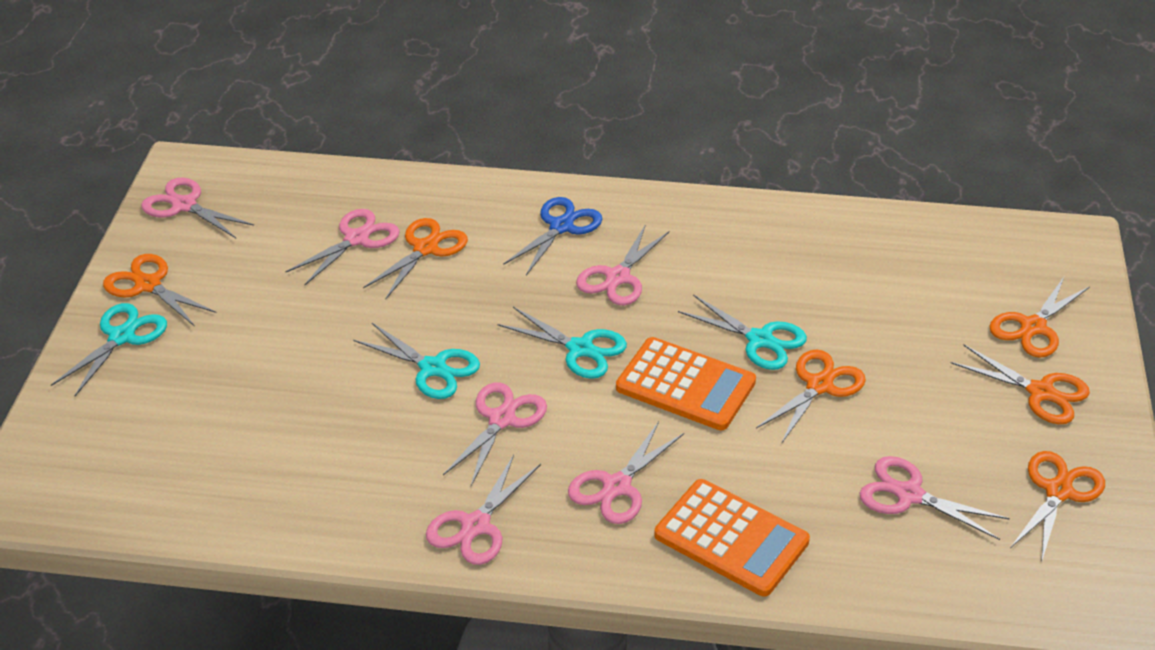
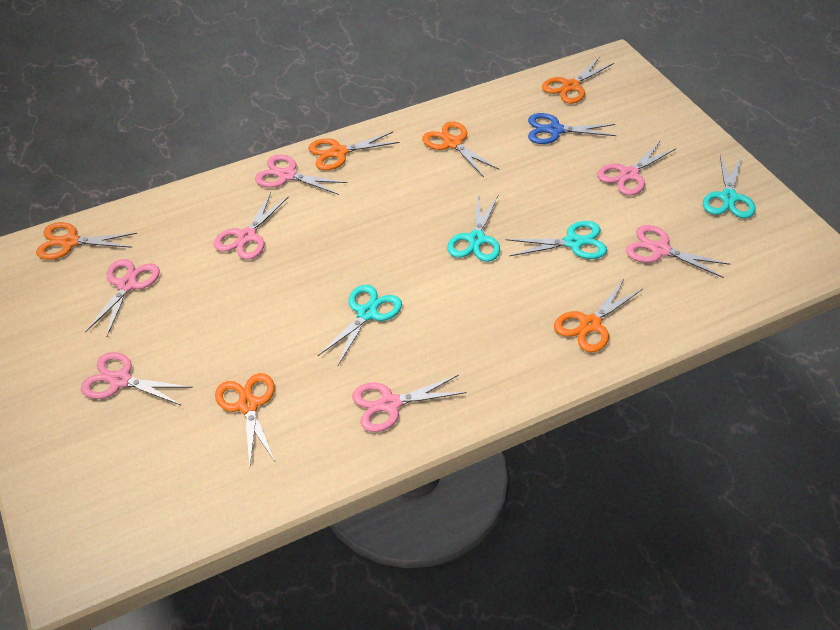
orange calculator: [616,337,756,430] [654,479,810,596] = 2 -> none = 0

